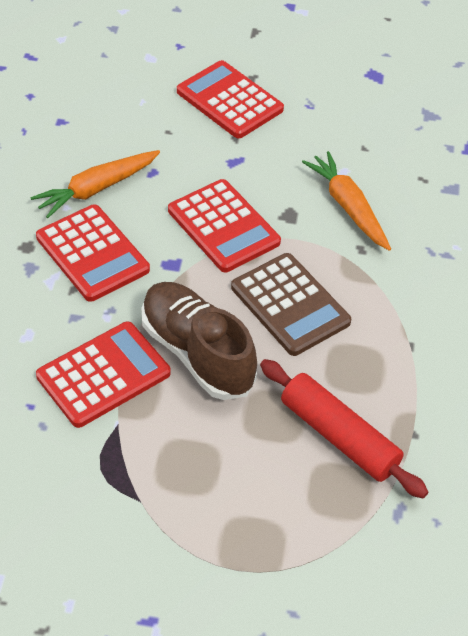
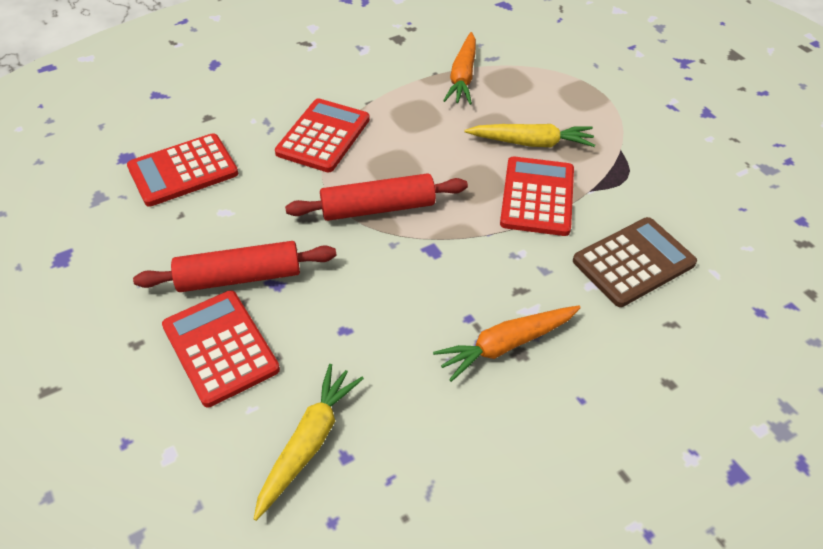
brown shoe: [142,282,257,400] = 1 -> none = 0
red rolling pin: [260,359,428,498] = 1 -> [133,241,337,292] [285,173,468,221] = 2
yellow carrot: none = 0 -> [254,364,364,521] [464,124,595,147] = 2

